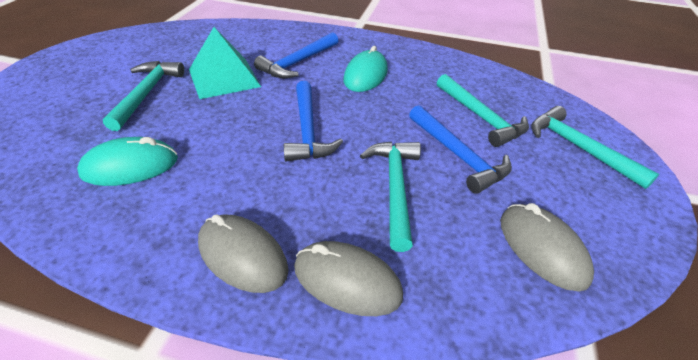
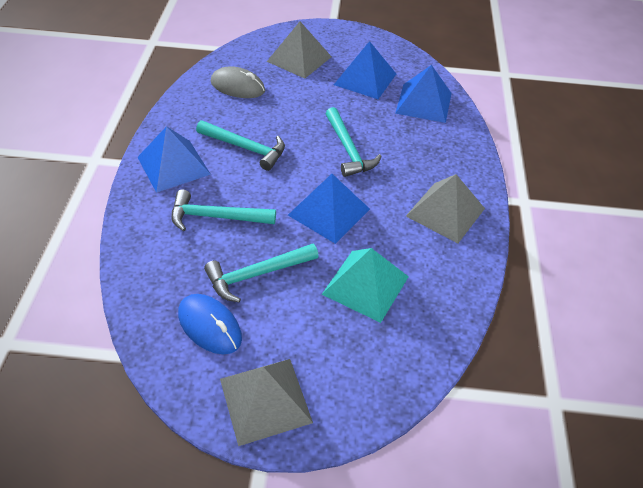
blue hammer: [254,32,338,79] [284,81,343,161] [409,105,512,194] = 3 -> none = 0
blue mouse: none = 0 -> [178,294,242,354] = 1
blue pyramid: none = 0 -> [137,126,211,193] [288,174,370,244] [334,41,396,99] [395,65,452,123] = 4
grey mouse: [198,214,288,293] [294,241,403,316] [500,203,594,292] = 3 -> [211,67,265,98] = 1
grey pyramid: none = 0 -> [220,359,313,446] [267,22,332,79] [406,174,485,243] = 3
turquoise mouse: [77,137,178,186] [344,46,388,92] = 2 -> none = 0

